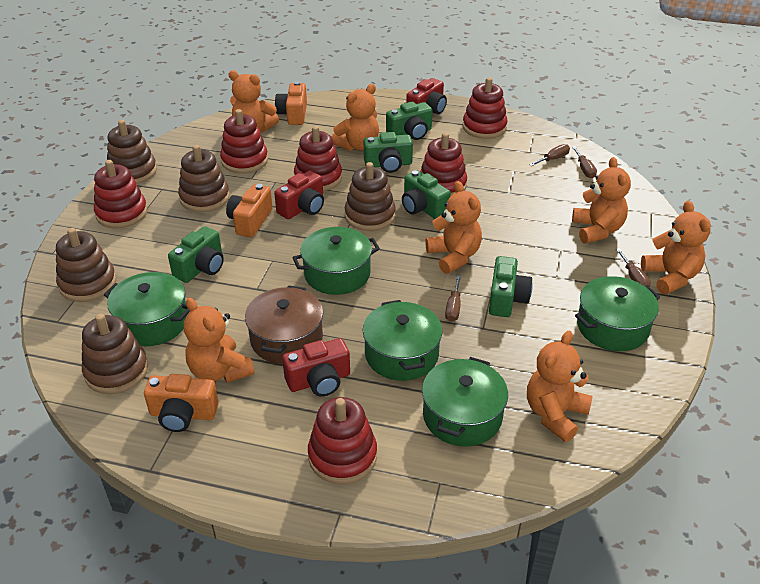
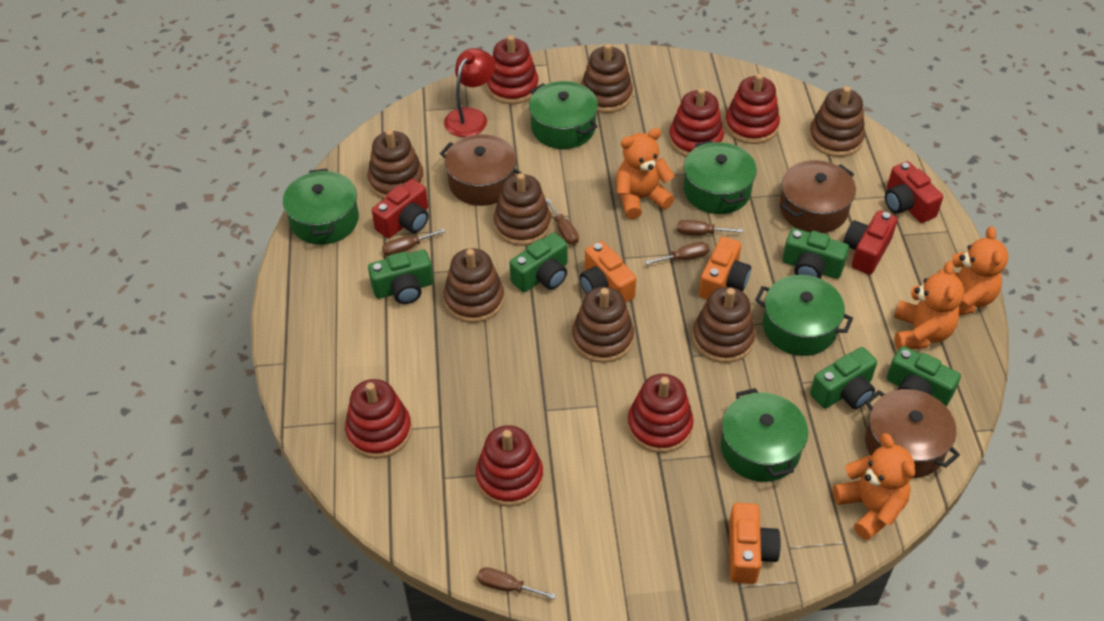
brown pot: [245,285,323,364] = 1 -> [440,134,522,206] [780,160,856,233] [865,389,960,478] = 3
brown screwdriver: [445,275,461,322] [529,144,570,166] [572,146,597,178] [616,248,651,287] = 4 -> [382,229,446,256] [477,567,556,599] [545,198,579,245] [645,242,709,265] [677,220,743,235] = 5
brown stacking toy: [56,228,116,302] [82,314,148,394] [107,120,157,184] [178,145,230,212] [345,162,396,231] = 5 -> [368,129,424,199] [443,248,504,323] [494,173,551,246] [572,287,634,363] [581,43,633,113] [692,287,755,363] [809,86,865,157] = 7
orange teddy bear: [184,298,255,383] [229,70,279,132] [332,84,379,151] [425,181,482,274] [527,331,593,442] [572,157,631,243] [641,201,711,294] = 7 -> [617,128,674,219] [833,433,915,540] [894,261,964,350] [939,226,1008,315] = 4
red lamp: none = 0 -> [444,48,495,137] = 1

